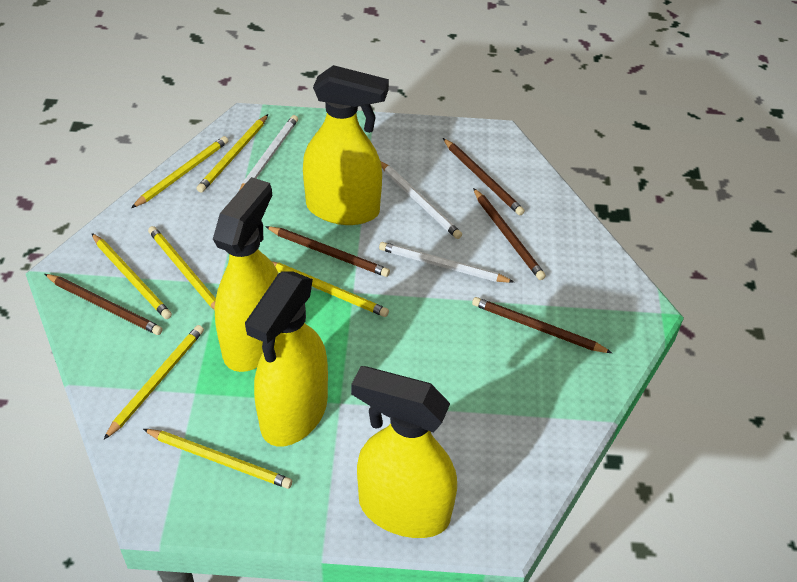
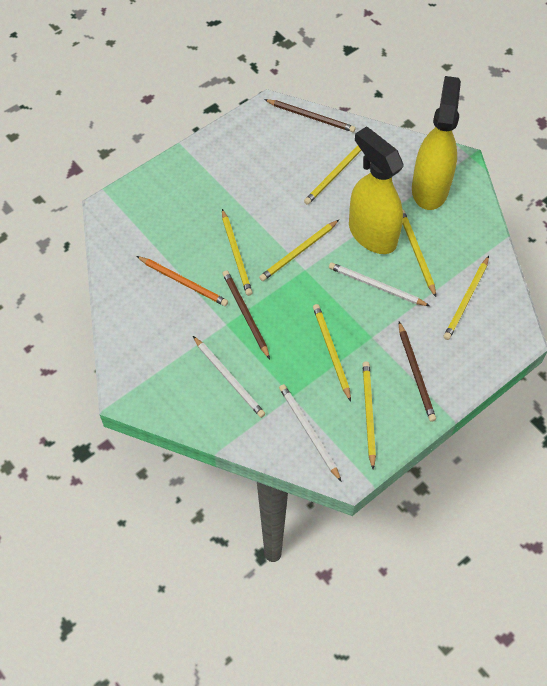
brown pencil: [45,274,163,335] [265,226,390,277] [443,138,525,215] [472,297,612,353] [473,188,546,280] = 5 -> [222,270,270,359] [264,99,356,132] [399,322,436,422] = 3
orange pencil: none = 0 -> [137,256,228,306] = 1
yellow spray bottle: [213,177,279,372] [245,271,328,447] [303,65,389,225] [351,366,457,538] = 4 -> [349,127,404,254] [412,76,461,210] = 2

